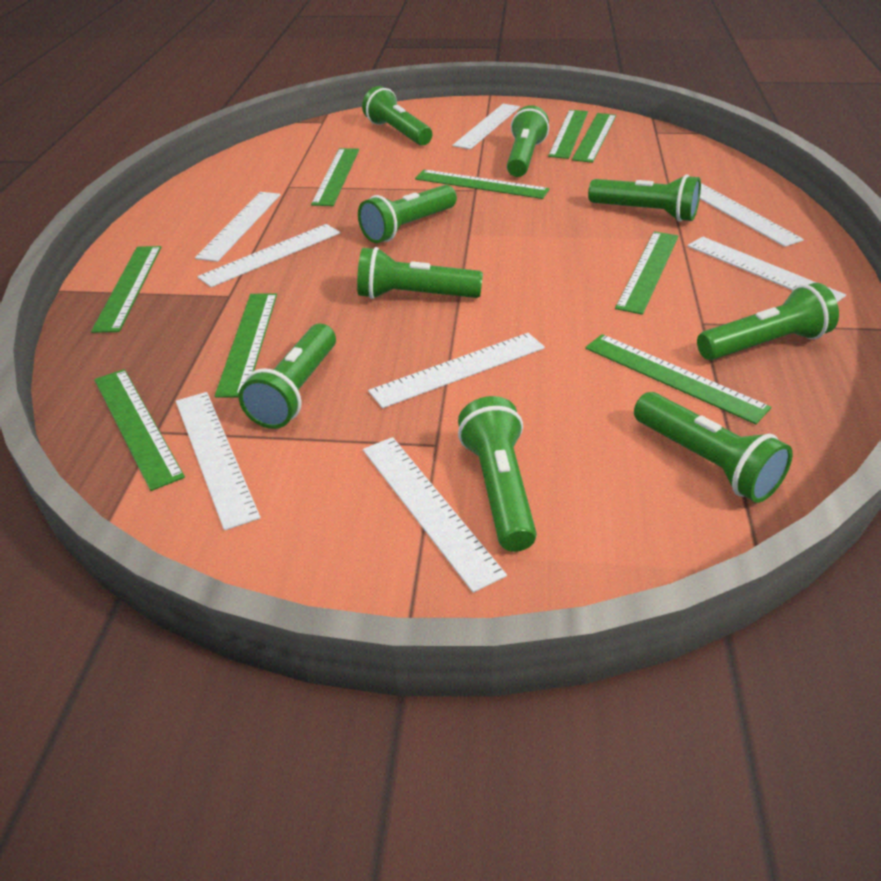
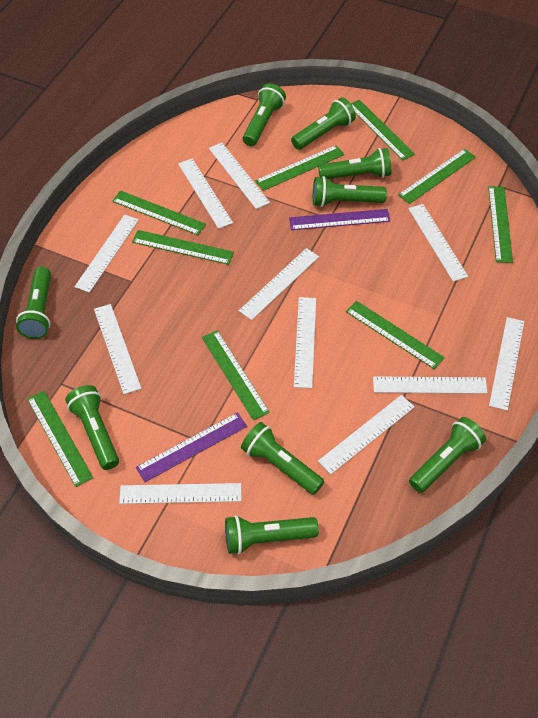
purple ruler: none = 0 -> [136,412,247,482] [289,209,390,230] = 2
white ruler: [176,392,261,531] [195,192,281,262] [198,224,340,287] [363,437,507,593] [368,333,545,408] [453,104,520,149] [688,237,846,302] [700,183,804,247] = 8 -> [75,215,139,293] [94,304,142,394] [119,483,241,504] [178,159,233,229] [209,143,270,209] [239,248,319,320] [294,297,316,388] [318,395,414,474] [373,376,488,394] [408,204,468,282] [489,317,524,411] = 11

